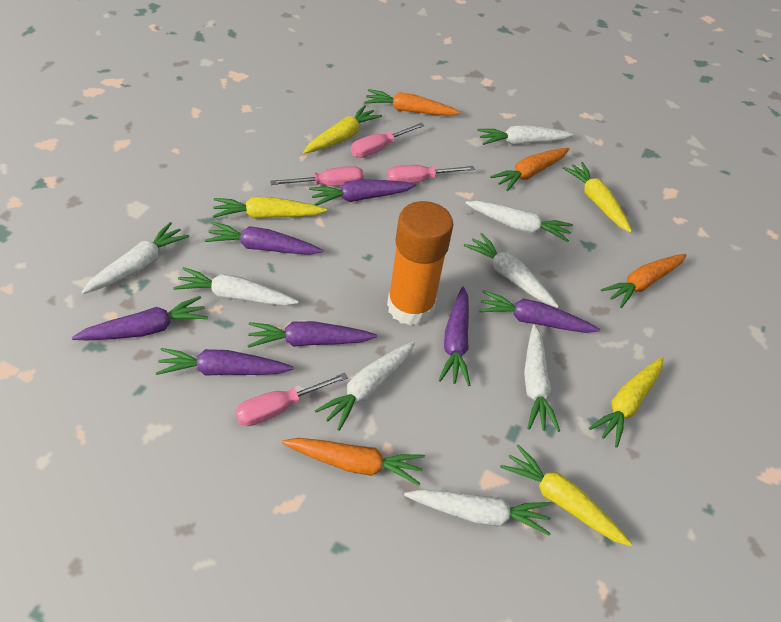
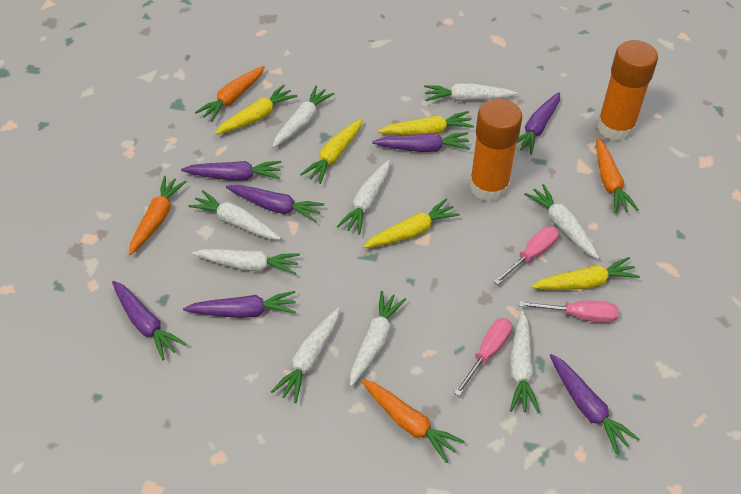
orange glue stick: [387,201,453,326] = 1 -> [469,99,522,202] [597,40,658,141] = 2
pink screwdriver: [235,373,348,426] [270,166,364,186] [351,123,424,158] [387,165,475,183] = 4 -> [454,318,512,396] [493,226,559,285] [519,301,619,323] = 3
white carrot: [82,222,190,294] [173,267,299,306] [315,341,415,431] [404,489,551,536] [463,233,559,308] [465,201,573,242] [477,125,574,145] [524,324,560,432] = 8 -> [188,190,281,240] [192,249,300,275] [271,308,340,403] [273,86,335,148] [337,160,390,235] [350,291,406,387] [424,83,517,101] [510,311,540,413] [524,184,600,259] = 9

